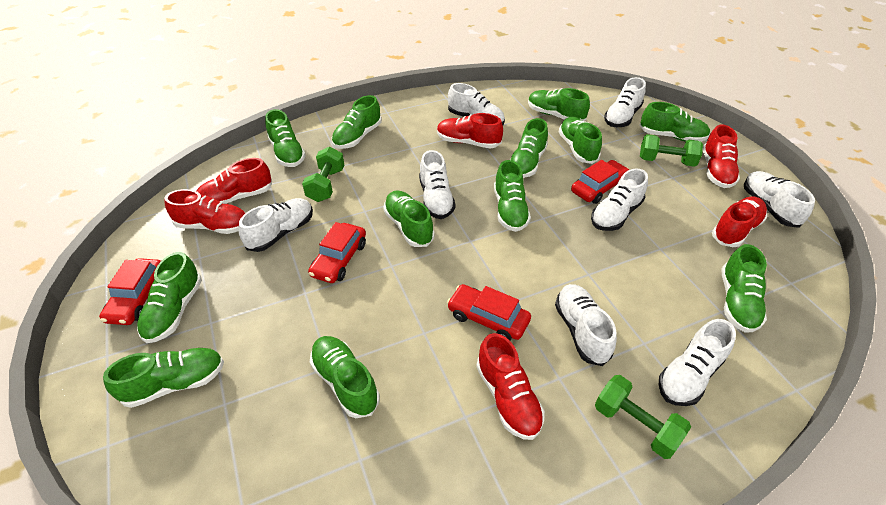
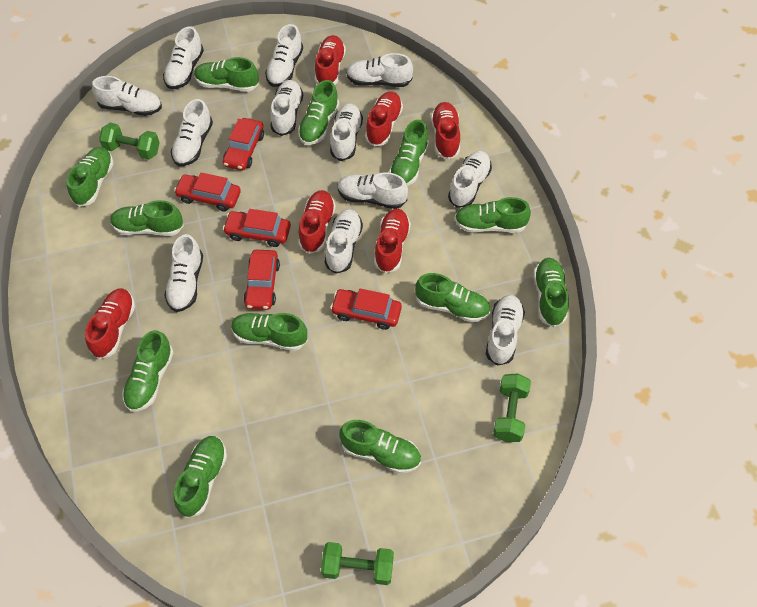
red car: [99,258,161,325] [308,222,366,283] [447,284,531,341] [571,160,630,204] = 4 -> [174,173,241,212] [223,118,264,170] [223,209,291,247] [244,250,280,310] [330,289,402,330] = 5
white shoe: [239,198,313,252] [419,150,456,219] [448,83,505,125] [555,284,617,366] [591,169,648,231] [604,77,646,127] [659,319,736,406] [744,171,815,228] = 8 -> [92,76,162,116] [163,27,204,89] [164,234,203,312] [171,99,213,166] [265,24,303,87] [270,80,303,136] [325,209,363,274] [330,103,363,161] [337,172,408,209] [346,53,413,87] [448,151,492,208] [486,295,525,366] = 12

